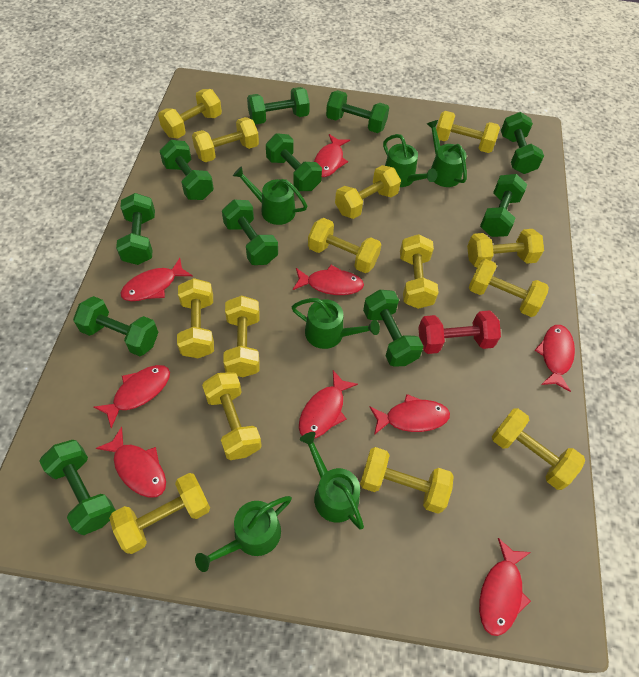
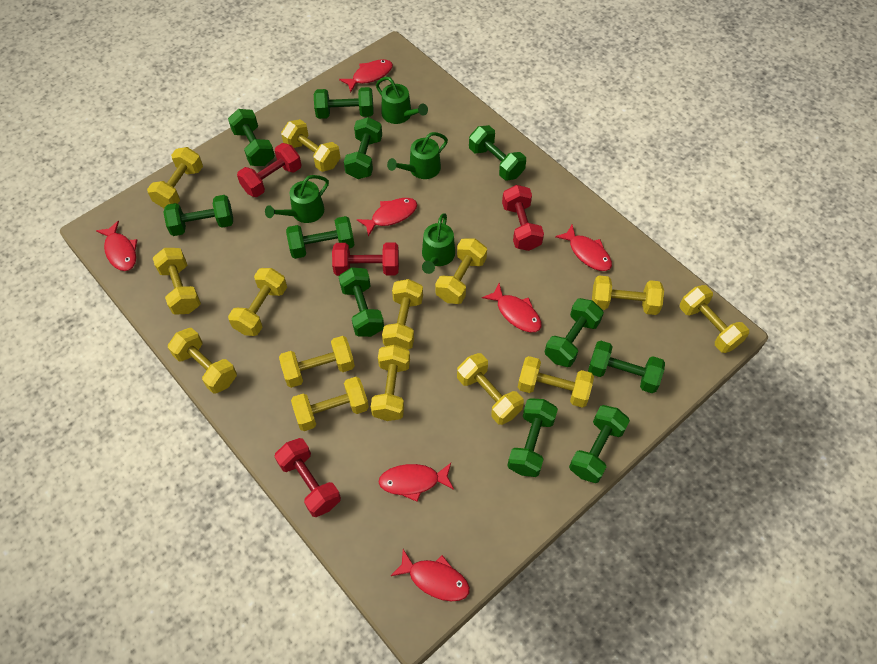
green watering can: [195,496,292,572] [233,166,307,225] [292,298,380,349] [300,432,364,529] [383,134,437,187] [427,120,467,187] = 6 -> [265,175,329,223] [376,77,428,124] [387,132,448,179] [422,213,455,274] = 4
red dumbbell: [418,310,501,354] = 1 -> [237,143,302,197] [274,438,341,517] [332,242,399,276] [502,185,544,251] = 4
red fish: [94,365,170,428] [96,427,166,498] [120,258,193,301] [293,265,364,295] [299,370,358,439] [314,134,350,177] [369,394,450,435] [479,538,531,636] [535,325,575,392] = 9 -> [96,221,137,271] [339,59,393,93] [357,198,417,237] [379,463,454,502] [391,549,470,601] [482,283,542,332] [555,224,612,271] = 7

